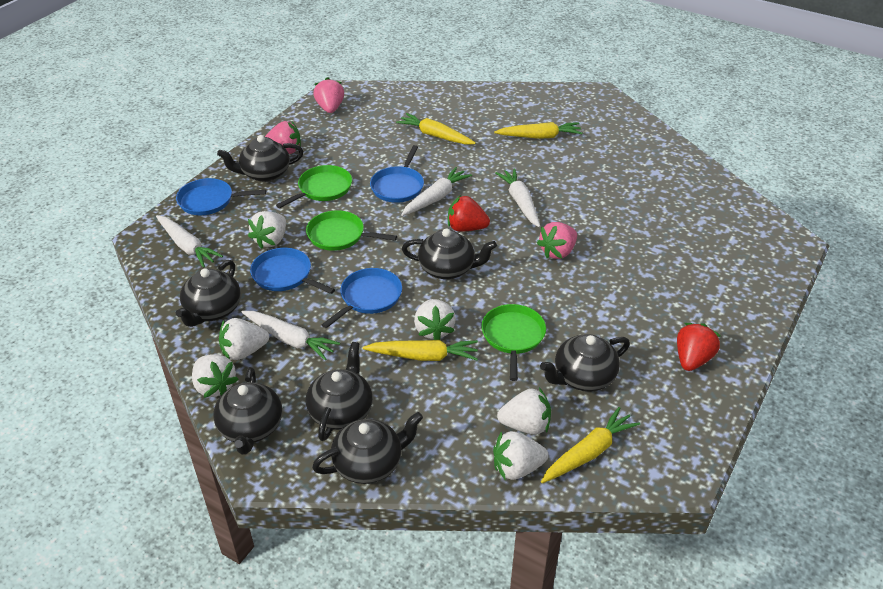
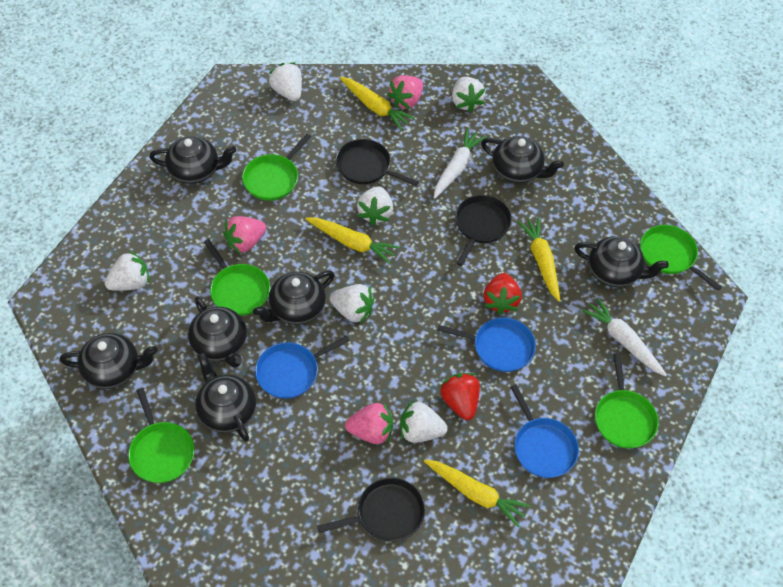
black pan: none = 0 -> [317,478,425,541] [336,139,419,186] [455,195,512,266] = 3
blue pan: [176,178,266,215] [250,248,335,294] [322,268,402,328] [370,145,424,203] = 4 -> [255,335,350,399] [437,318,536,372] [510,385,579,478] = 3
green pan: [276,165,352,208] [306,210,397,251] [481,304,546,381] = 3 -> [128,388,194,483] [204,239,270,316] [242,134,311,201] [595,353,659,449] [640,225,722,291] = 5
white carrot: [156,215,223,268] [241,311,340,361] [401,167,472,216] [495,168,540,227] = 4 -> [434,128,486,199] [582,298,667,376] = 2

